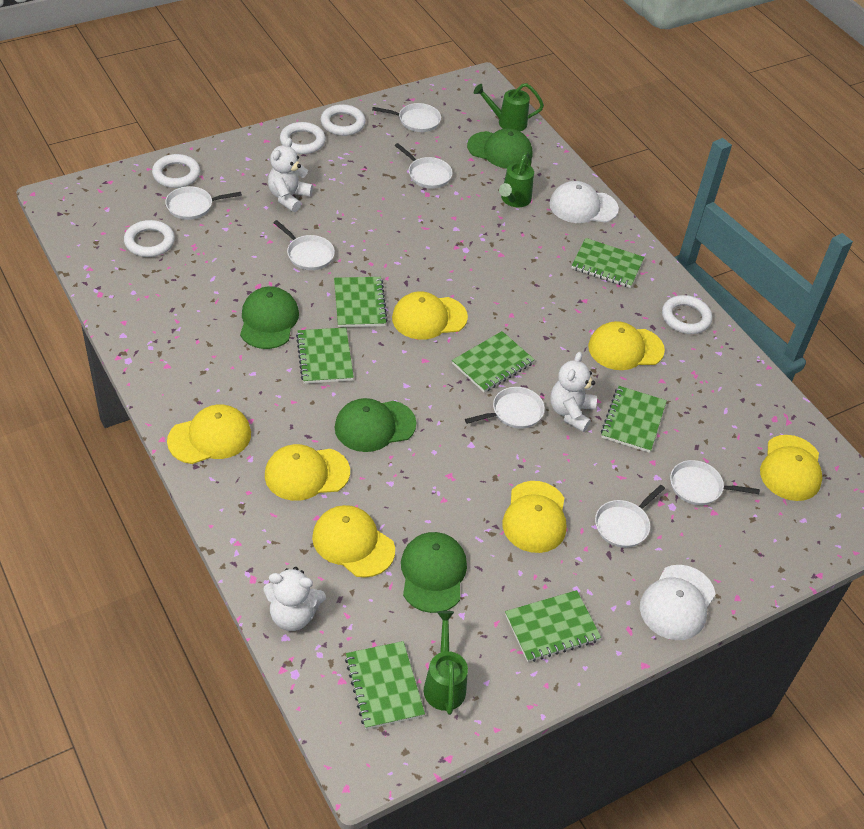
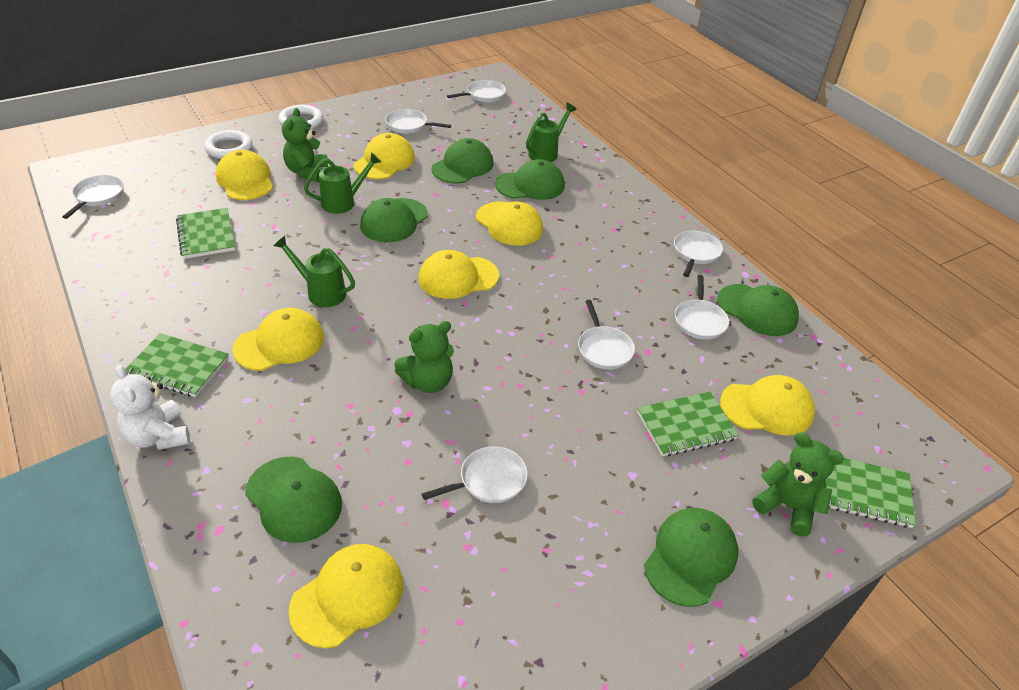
green cap: [240,286,299,349] [334,398,416,452] [401,532,467,613] [467,129,532,169] = 4 -> [245,457,342,543] [360,198,428,242] [431,138,494,184] [495,159,565,200] [644,508,738,607] [717,284,799,336] = 6
green notebook: [296,327,354,384] [334,277,388,327] [345,641,425,729] [452,331,535,392] [505,590,601,662] [572,238,644,288] [601,386,667,453] = 7 -> [126,333,229,397] [176,208,235,259] [637,392,739,457] [825,458,916,528] = 4
green teddy bear: none = 0 -> [282,108,328,182] [394,321,454,393] [752,432,844,536] = 3
white cap: [549,181,619,223] [640,565,716,640] = 2 -> none = 0
white ring: [124,220,175,257] [152,154,200,188] [280,122,326,154] [321,104,365,136] [662,295,712,334] = 5 -> [204,130,253,159] [278,105,323,130] = 2
white teddy bear: [263,567,326,631] [268,138,313,212] [550,352,597,432] = 3 -> [110,365,190,450] = 1

